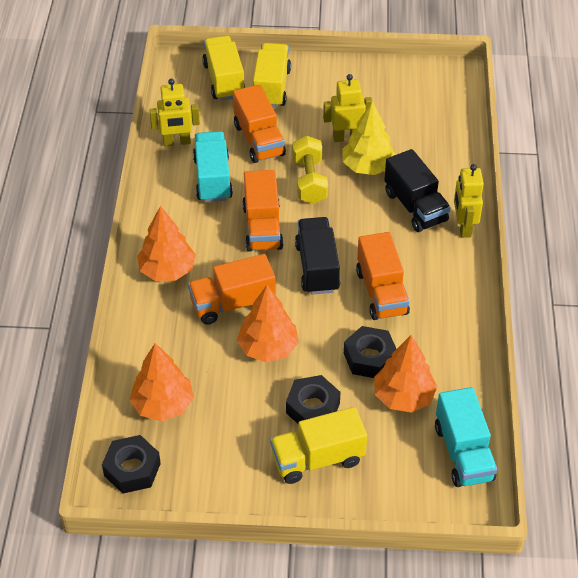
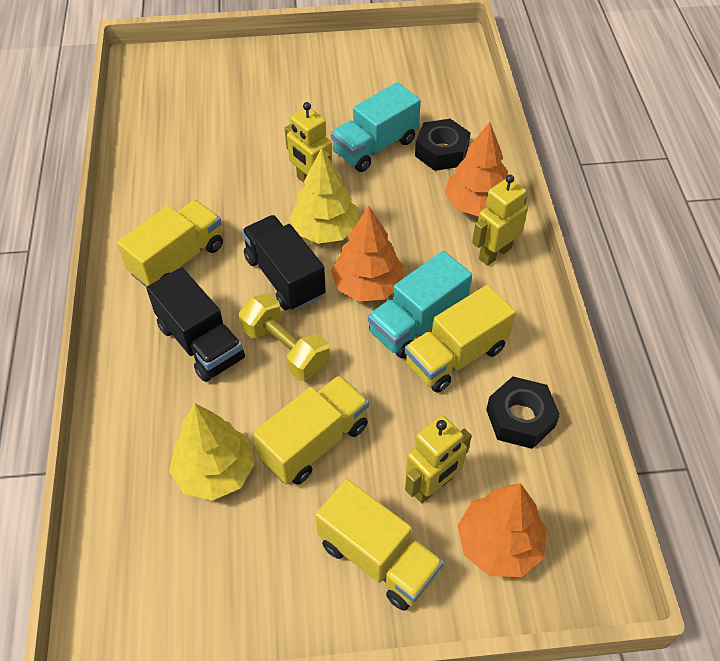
black nut: [102,435,161,494] [286,375,341,424] [344,326,396,378] = 3 -> [415,119,471,171] [486,376,560,449] = 2
orange tree: [130,343,194,421] [137,206,196,281] [237,285,299,362] [374,335,437,413] = 4 -> [331,206,403,302] [445,122,508,217] [458,483,547,577] = 3
orange truck: [188,254,276,325] [233,84,286,163] [242,170,284,252] [356,232,410,320] = 4 -> none = 0
yellow tree: [342,101,396,175] = 1 -> [169,404,255,501] [289,148,358,244] = 2
yellow truck: [202,36,246,101] [253,43,291,108] [270,407,367,484] = 3 -> [117,200,223,287] [253,375,369,485] [315,479,444,611] [405,285,516,393] = 4

